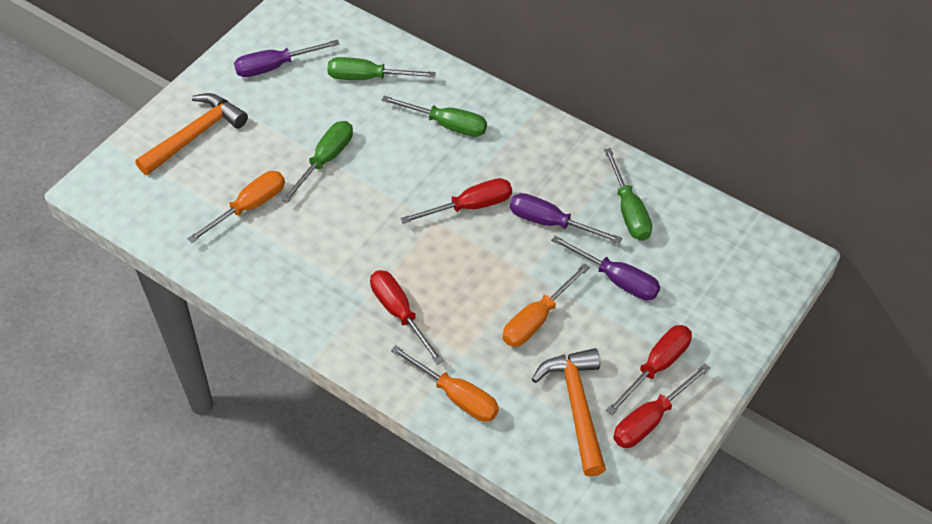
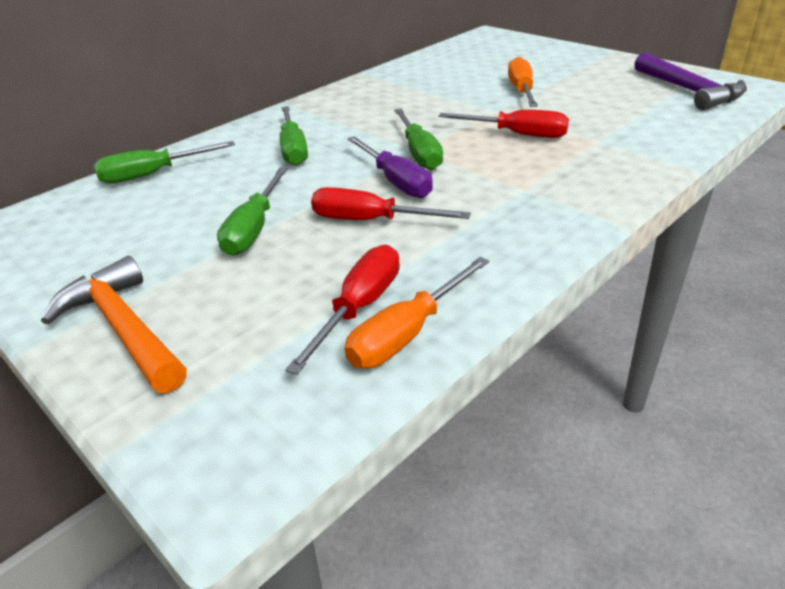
orange hammer: [135,93,248,175] [532,348,606,477] = 2 -> [41,256,187,393] = 1
orange screwdriver: [187,171,285,243] [391,345,499,422] [503,263,590,347] = 3 -> [344,257,489,369] [508,57,538,107] = 2
purple hammer: none = 0 -> [634,52,747,110] = 1
purple screwdriver: [234,40,340,77] [510,193,622,244] [551,235,660,300] = 3 -> [347,136,433,198] = 1
red screwdriver: [370,270,444,365] [400,178,512,224] [606,325,692,415] [613,364,711,448] = 4 -> [285,245,400,375] [311,187,471,220] [438,110,569,138] = 3

